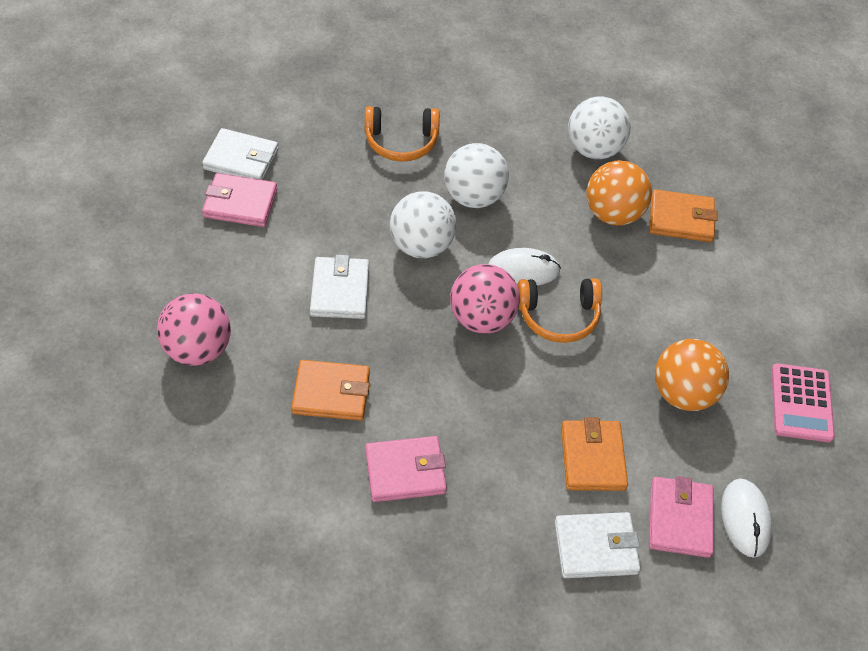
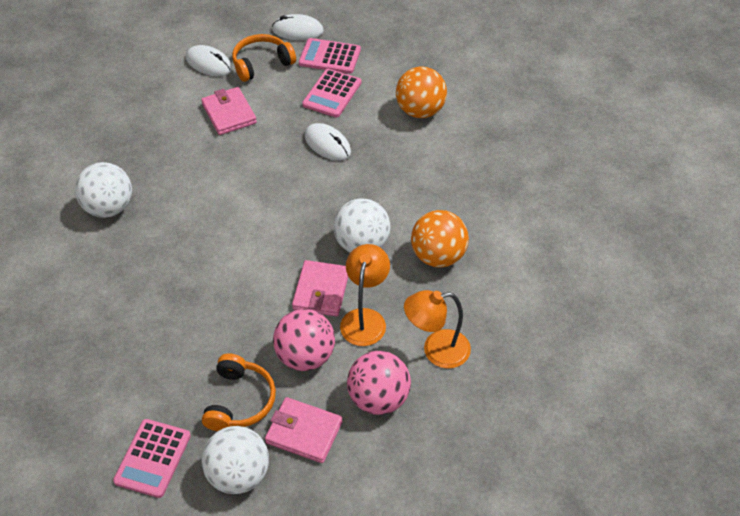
orange lamp: none = 0 -> [340,244,390,346] [404,290,471,369] = 2
orange wallet: [291,360,370,421] [561,417,628,491] [650,189,718,242] = 3 -> none = 0
pink calculator: [771,363,835,442] = 1 -> [113,419,191,498] [299,38,361,74] [302,69,361,117] = 3
white mouse: [488,248,561,285] [721,479,772,558] = 2 -> [186,45,232,76] [272,14,324,40] [305,123,351,161] = 3
white wallet: [202,128,279,180] [310,254,369,319] [555,512,641,578] = 3 -> none = 0

